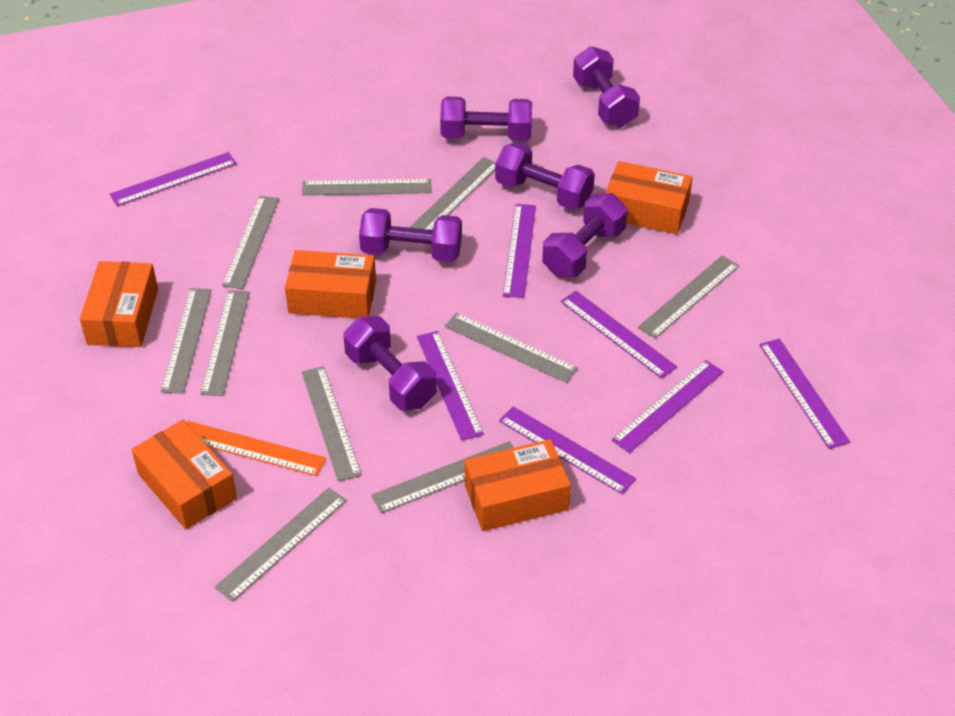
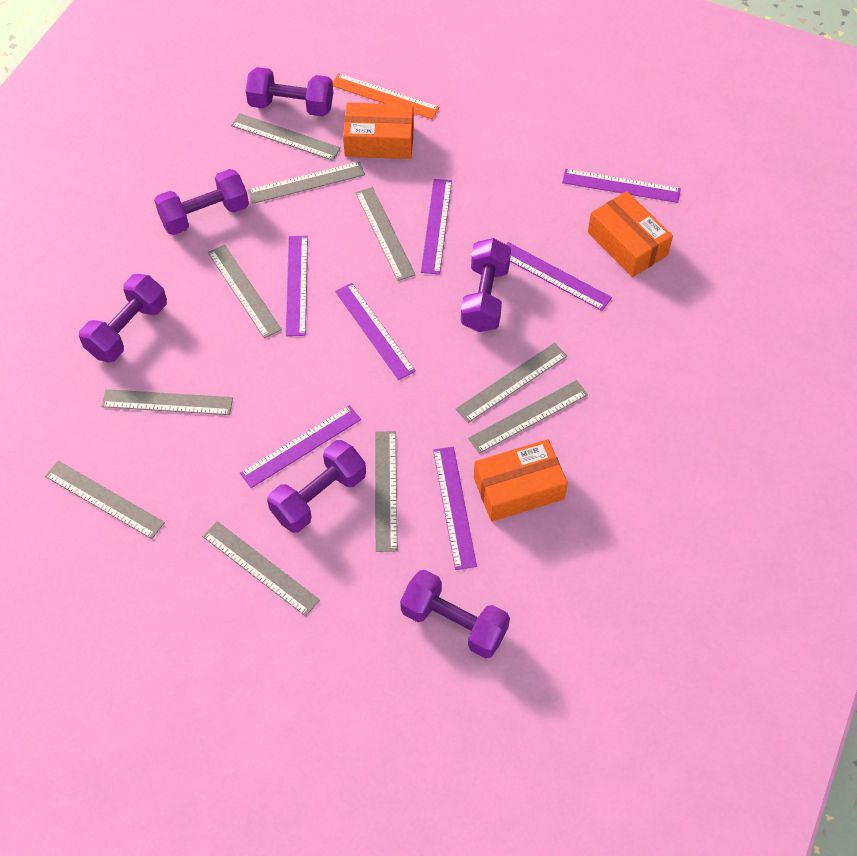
orange box: [80,261,158,347] [132,420,237,529] [285,250,376,318] [464,439,571,531] [606,161,693,234] = 5 -> [343,102,414,159] [474,439,568,522] [588,191,673,277] = 3

